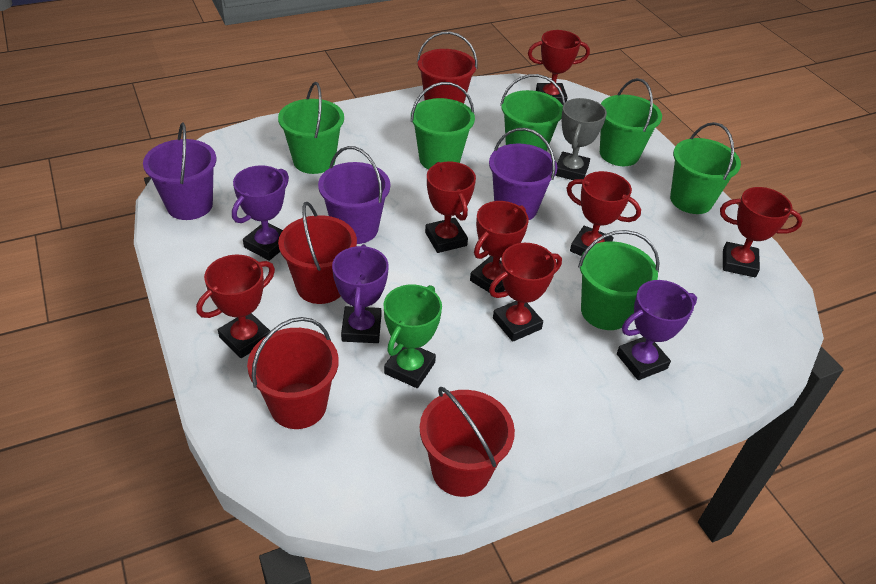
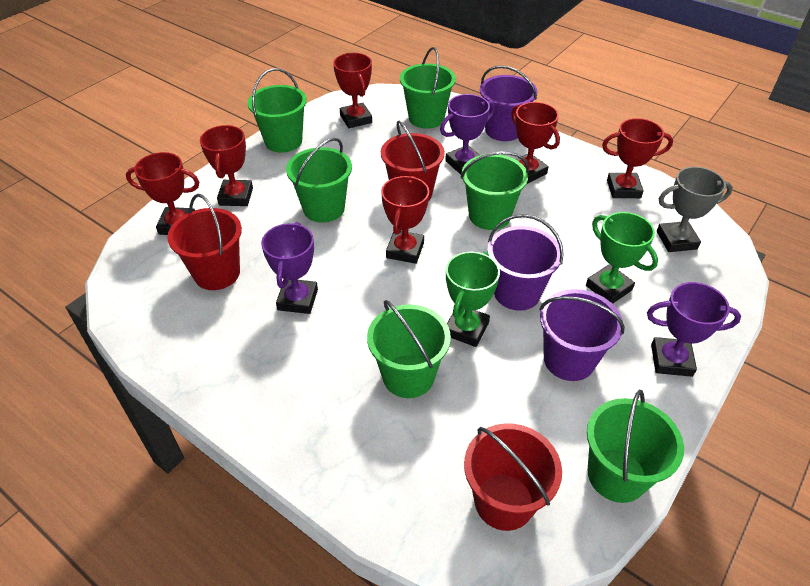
green trophy: [384,284,442,388] = 1 -> [446,252,500,347] [586,212,658,304] = 2
red bucket: [247,317,339,429] [278,202,357,304] [417,31,477,104] [420,387,515,497] = 4 -> [167,194,242,290] [381,121,445,200] [464,423,562,531] = 3
red trophy: [196,255,275,358] [425,162,476,253] [470,201,529,293] [489,243,562,342] [528,30,590,105] [566,171,641,256] [720,187,803,277] = 7 -> [126,152,200,235] [200,125,253,206] [333,53,372,128] [381,176,429,264] [511,102,560,184] [602,118,673,198] = 6

